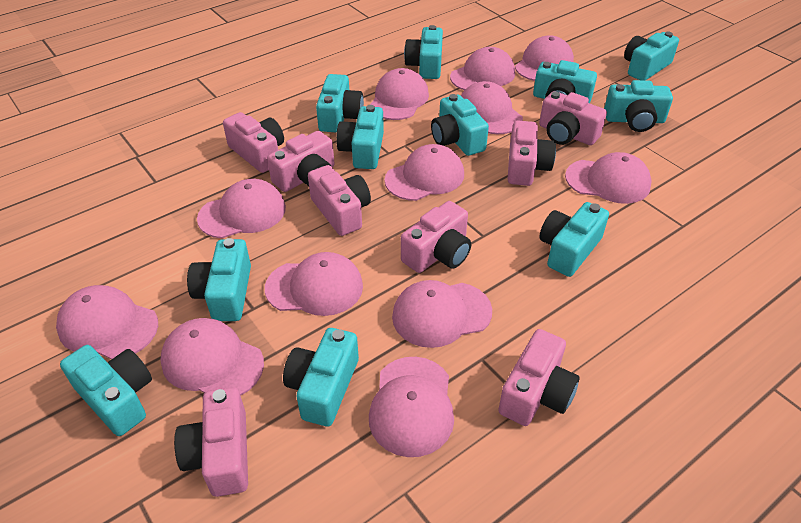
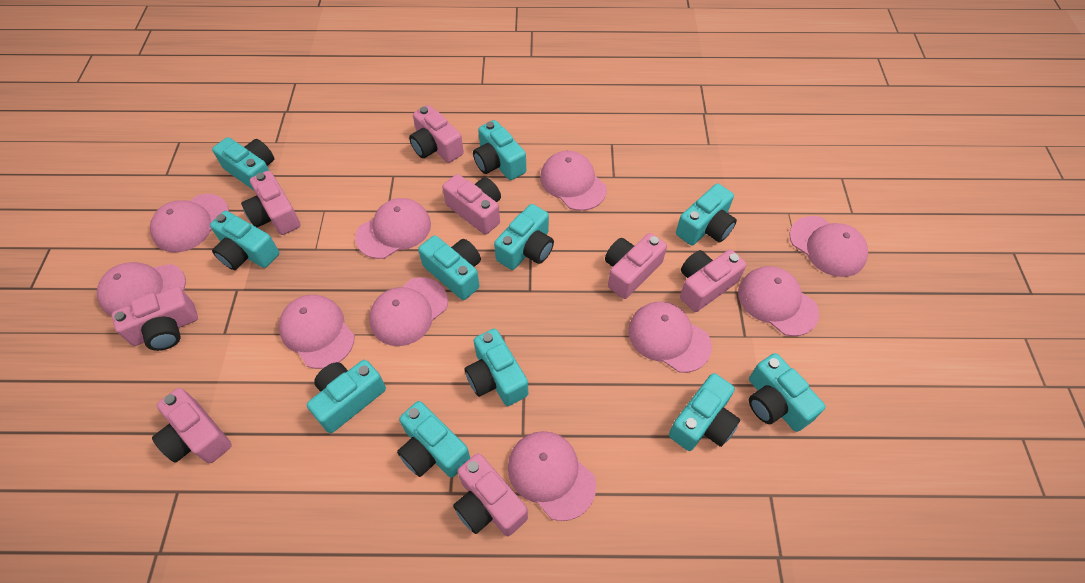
pink cap: [56,285,158,359] [160,318,264,396] [197,179,286,238] [265,252,363,316] [369,357,454,457] [370,68,429,120] [385,144,464,201] [392,280,492,348] [450,47,515,90] [461,81,523,134] [515,35,574,81] [565,152,652,204] = 12 -> [97,262,186,317] [150,194,229,253] [279,295,355,369] [355,198,431,259] [369,277,448,346] [508,431,596,521] [540,151,607,211] [628,302,712,373] [738,266,819,336] [789,216,868,277] = 10

